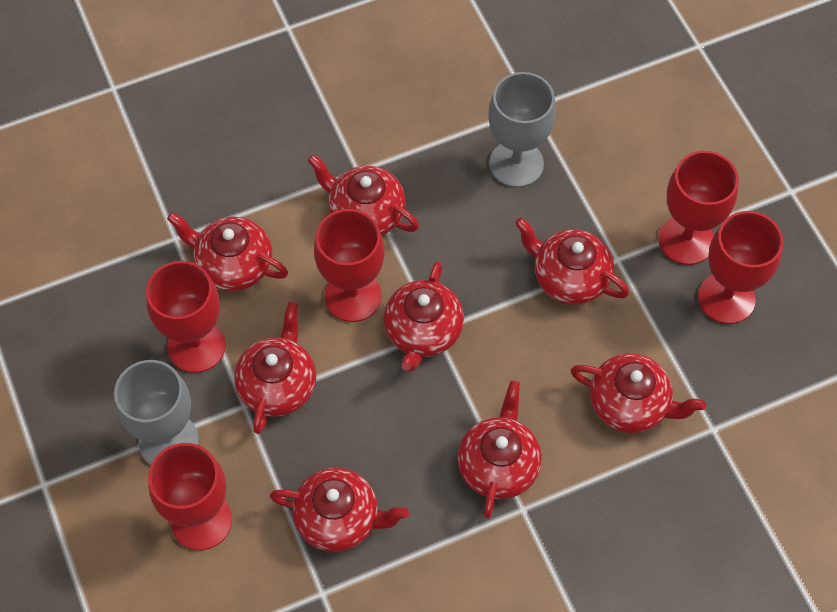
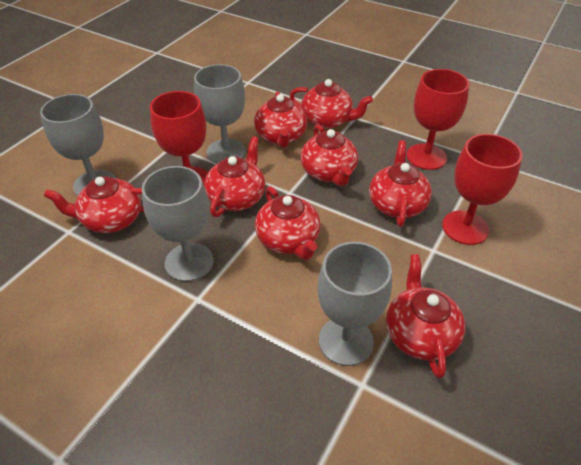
grey goblet: [114,360,199,465] [488,72,556,187] = 2 -> [40,94,116,196] [142,166,214,282] [194,64,246,164] [318,242,392,366] = 4
red goblet: [146,261,226,373] [148,443,232,550] [314,209,385,322] [658,151,739,265] [698,211,783,324] = 5 -> [150,91,208,185] [406,69,469,170] [442,134,523,245] = 3

